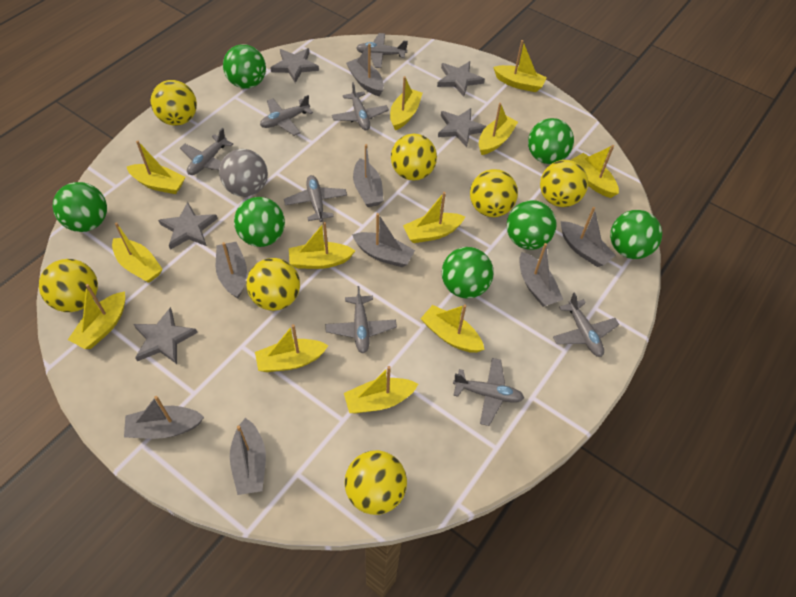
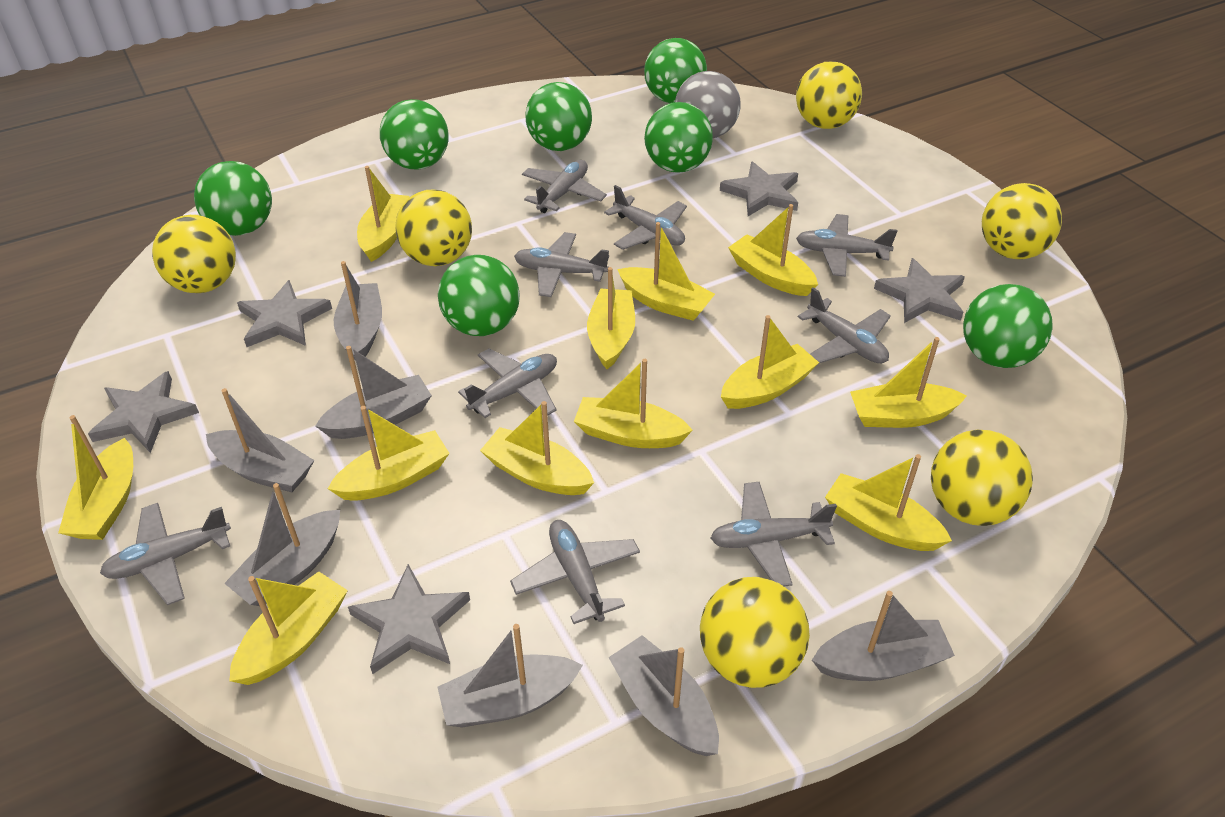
grey boat: [124,396,204,439] [216,242,247,299] [230,418,266,495] [346,43,384,96] [352,213,415,267] [353,144,384,207] [519,243,563,307] [561,207,616,267] = 8 -> [206,388,314,492] [224,483,340,606] [315,346,432,439] [334,261,382,361] [437,624,583,727] [608,635,719,756] [812,591,955,681] = 7
grey plane: [180,128,233,175] [260,95,313,136] [284,175,347,222] [325,286,397,353] [332,82,389,130] [356,33,408,68] [453,358,524,426] [553,292,619,357] = 8 -> [100,503,231,605] [458,349,557,418] [510,520,640,624] [514,232,609,297] [522,160,607,213] [604,185,687,250] [711,482,837,587] [796,214,897,277] [798,287,891,363] = 9
yellow ball: [39,259,98,312] [150,80,197,126] [246,258,300,311] [345,450,407,515] [391,134,437,181] [470,169,518,217] [540,160,588,207] = 7 -> [152,215,236,293] [395,189,472,266] [700,577,810,688] [796,61,862,129] [931,430,1033,526] [982,183,1062,259] = 6

